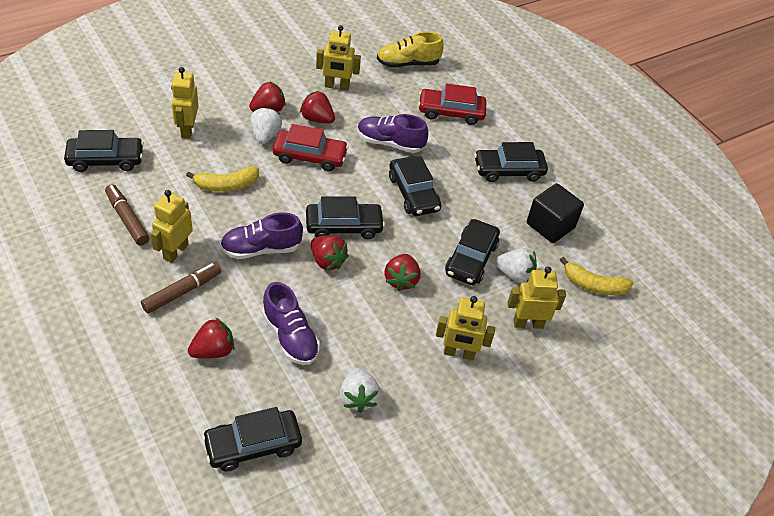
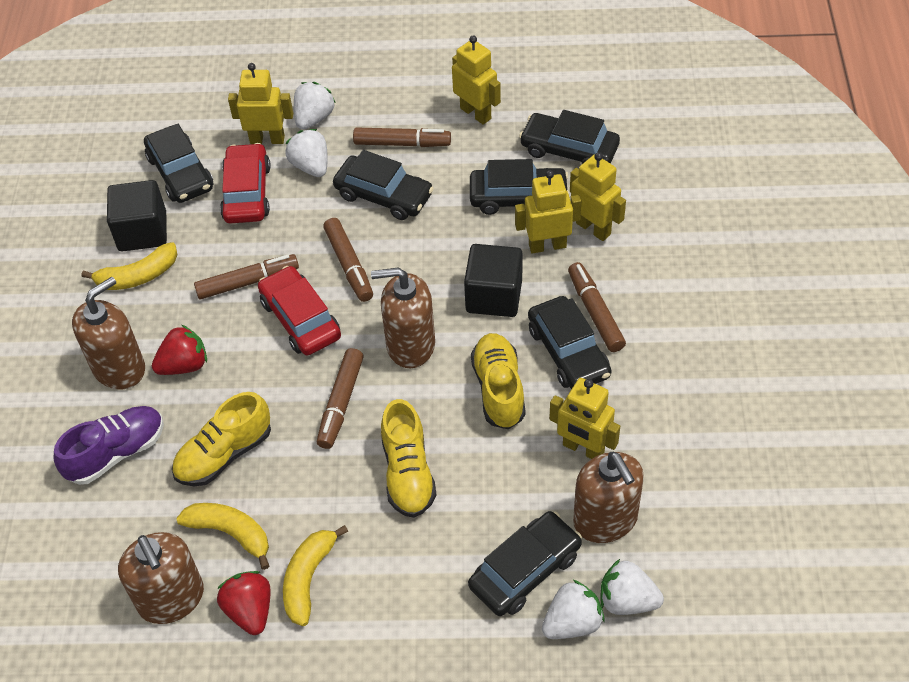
black cube: [527,183,584,243] = 1 -> [107,180,167,251] [464,244,522,317] = 2
brown marker: [105,184,149,245] [141,262,221,314] = 2 -> [194,254,299,299] [317,348,364,449] [323,218,373,302] [353,127,451,147] [568,262,626,352] = 5
brown soap dispenser: none = 0 -> [72,277,145,390] [118,532,204,624] [371,267,435,368] [573,452,644,543] = 4
purple shoe: [220,212,303,259] [262,282,320,365] [357,114,428,153] = 3 -> [54,406,164,485] = 1
red strawberry: [188,317,235,358] [249,82,286,112] [300,91,335,124] [311,235,349,270] [384,254,421,291] = 5 -> [152,325,207,375] [217,571,271,635] = 2
white strawberry: [250,107,282,144] [340,368,380,413] [495,248,537,283] = 3 -> [285,129,328,177] [294,82,336,129] [542,580,605,639] [601,559,664,615] = 4
yellow banana: [186,167,259,192] [560,257,633,295] = 2 -> [82,242,177,290] [176,503,269,570] [283,525,348,626] = 3
yellow shoe: [377,32,444,68] = 1 -> [172,392,271,486] [381,399,436,518] [471,333,526,429] = 3

